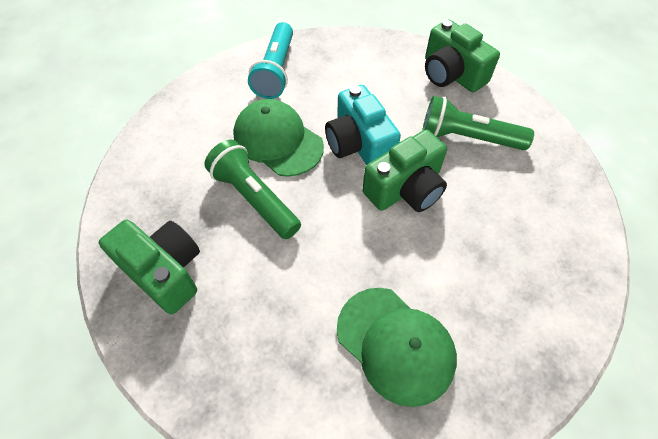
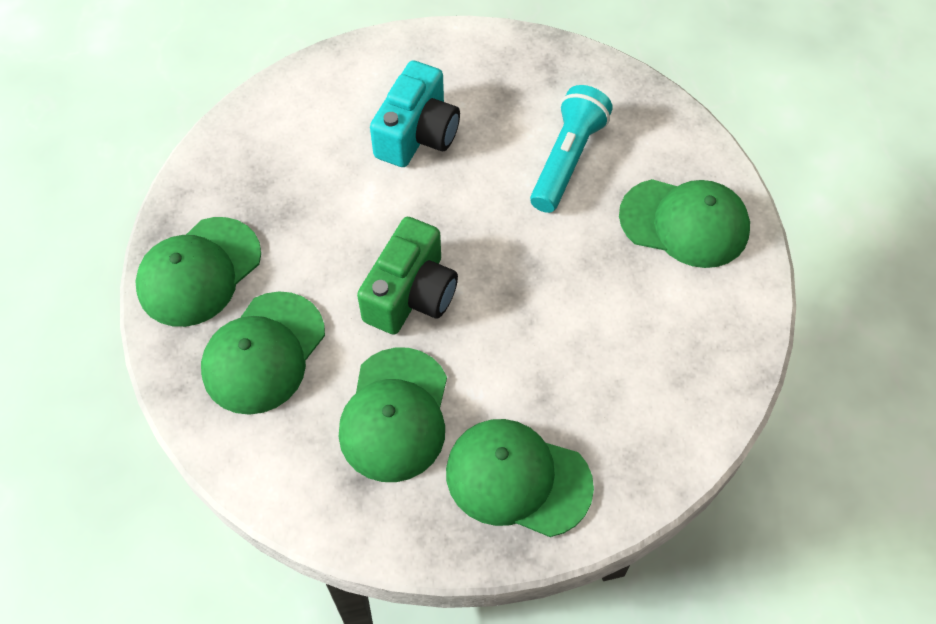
green camera: [99,220,200,315] [363,130,447,212] [425,19,500,92] = 3 -> [357,217,458,335] = 1
green cap: [233,99,324,177] [337,288,457,407] = 2 -> [135,217,261,327] [201,291,325,415] [339,347,447,482] [446,419,594,537] [619,179,750,268] = 5
green flashlight: [205,139,301,239] [422,96,534,150] = 2 -> none = 0

